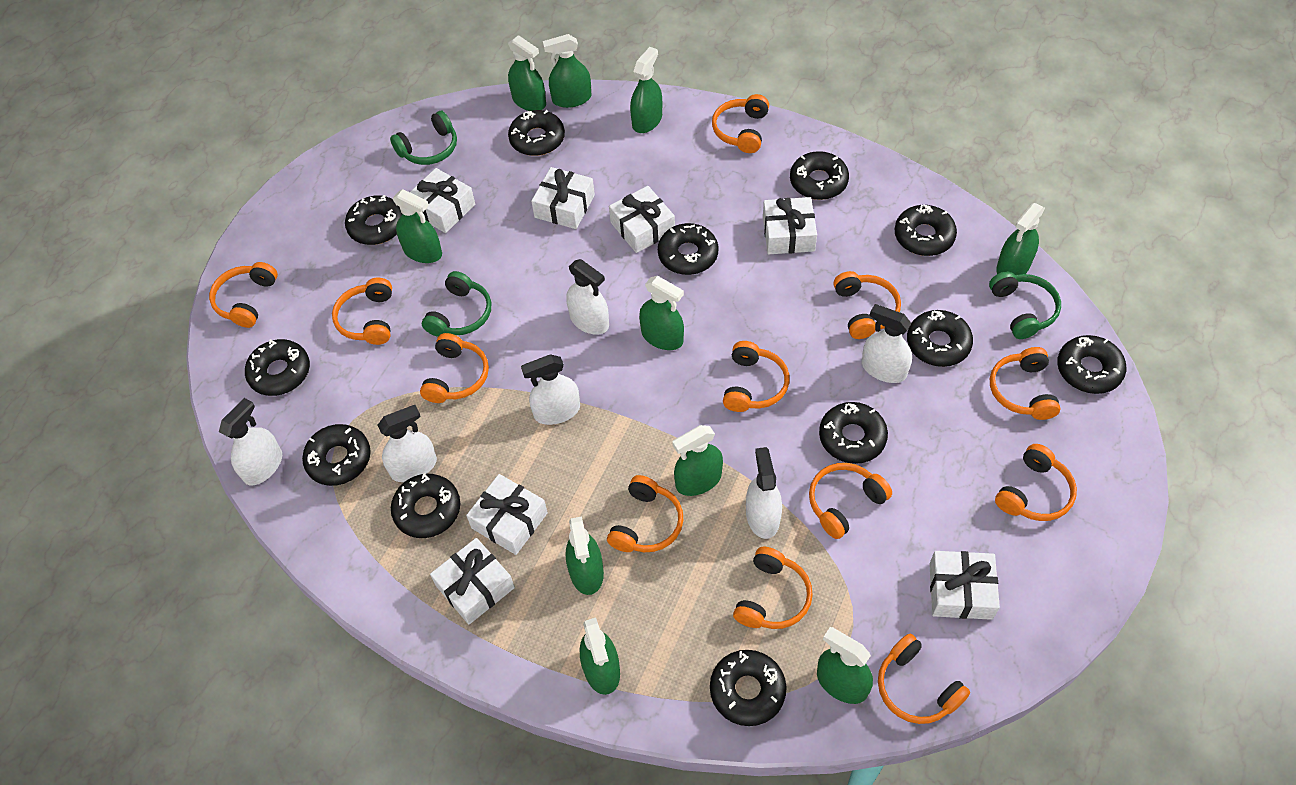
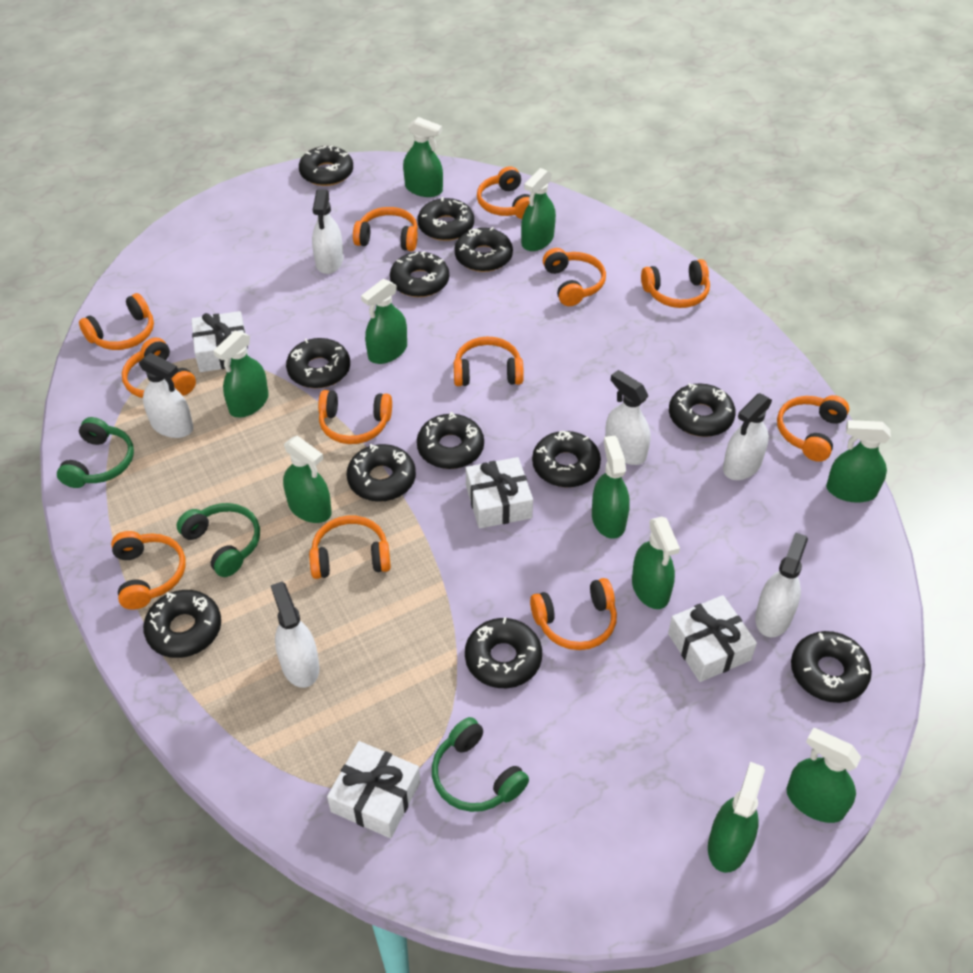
white gift: [410,168,475,233] [430,538,515,624] [466,474,548,555] [531,167,595,229] [609,186,675,253] [763,197,817,254] [929,551,1000,620] = 7 -> [191,311,248,372] [327,741,420,838] [466,457,533,529] [668,595,757,682] = 4

